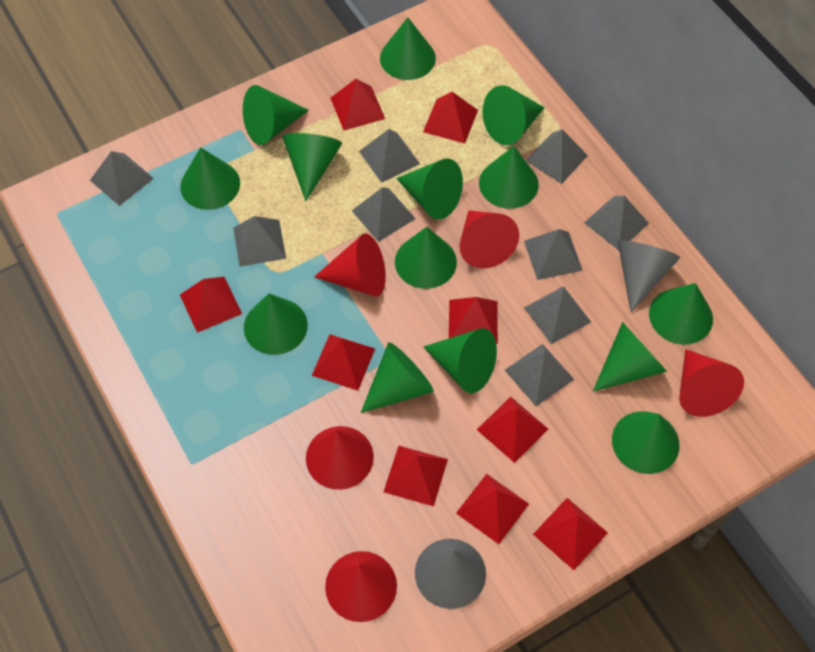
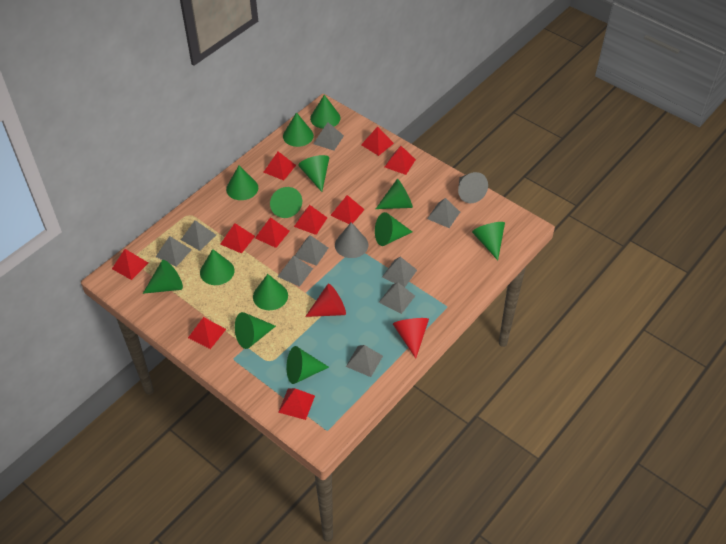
green cone: [180,147,240,210] [243,85,309,145] [244,293,308,355] [282,133,342,201] [361,342,434,413] [380,17,436,80] [395,227,457,289] [397,158,463,220] [423,328,497,394] [479,146,539,209] [483,85,545,145] [593,322,667,392] [612,411,680,474] [649,283,713,345] = 14 -> [143,260,183,294] [200,249,234,285] [226,166,258,200] [235,312,276,349] [253,274,288,310] [270,187,302,218] [283,112,314,147] [287,346,329,384] [298,155,329,192] [310,95,340,129] [375,212,412,246] [376,179,413,209] [472,222,505,260] = 13
red cone: [306,426,374,490] [314,234,386,296] [325,551,397,622] [460,210,519,269] [679,349,744,417] = 5 -> [305,284,346,317] [393,318,429,359] = 2
red pyramid: [180,277,242,333] [312,334,375,390] [330,79,385,130] [384,446,448,506] [423,92,478,143] [449,297,498,344] [456,474,529,544] [477,397,548,463] [533,498,608,570] = 9 -> [112,249,148,280] [188,317,226,349] [220,223,255,254] [255,217,290,248] [263,151,296,181] [278,388,315,420] [294,205,327,235] [330,195,365,224] [361,127,394,156] [385,146,416,175] = 10

